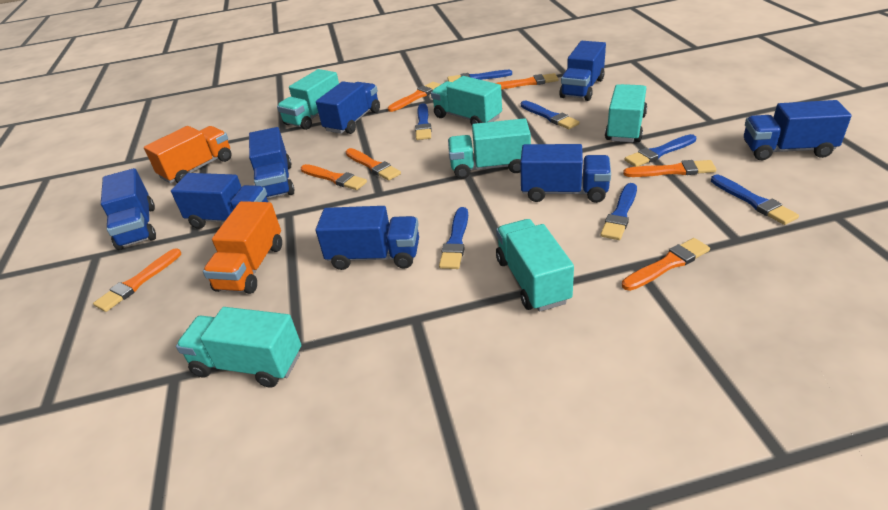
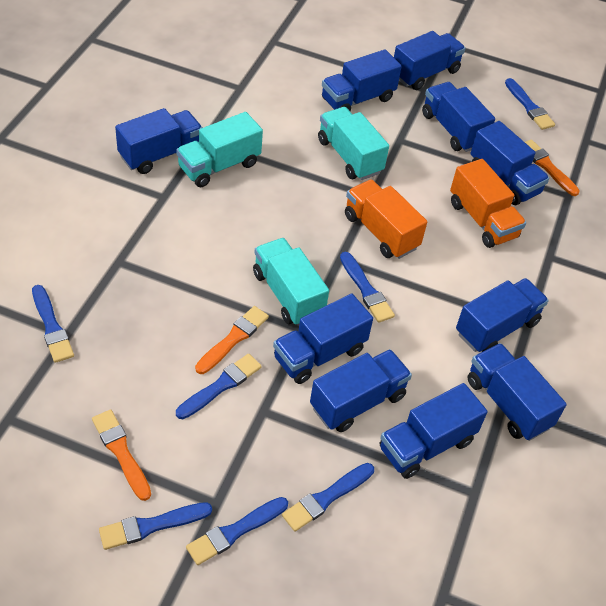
blue truck: [101,168,156,250] [171,173,268,229] [249,127,294,198] [316,81,380,134] [316,206,419,270] [520,144,611,203] [559,41,606,101] [744,100,852,160] = 8 -> [115,108,203,174] [273,293,373,384] [310,349,412,432] [322,49,402,111] [380,383,488,479] [394,31,465,90] [422,82,495,152] [456,278,549,352] [467,343,567,441] [470,121,549,205] = 10
orange brush: [93,248,181,312] [301,164,367,190] [346,148,401,181] [388,82,441,112] [496,73,559,89] [622,238,710,291] [623,160,716,177] = 7 -> [92,409,151,501] [195,306,269,374] [525,139,580,196] = 3
turquoise truck: [176,307,301,388] [277,69,339,130] [431,76,502,125] [448,118,531,179] [496,219,574,312] [605,84,647,142] = 6 -> [176,112,263,187] [253,238,329,326] [318,107,389,180] = 3

